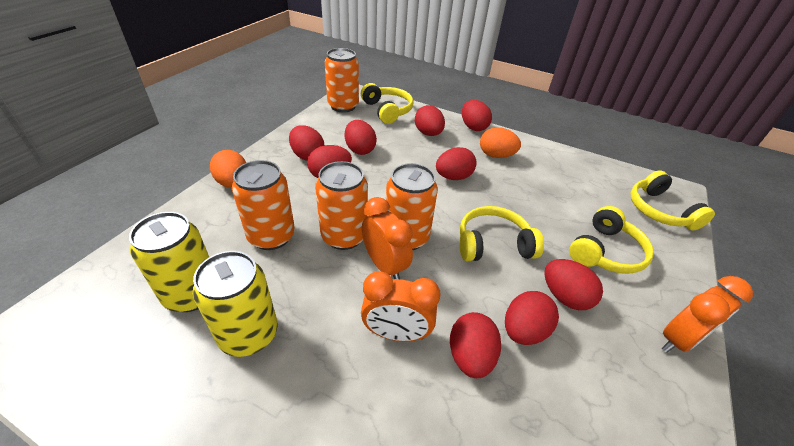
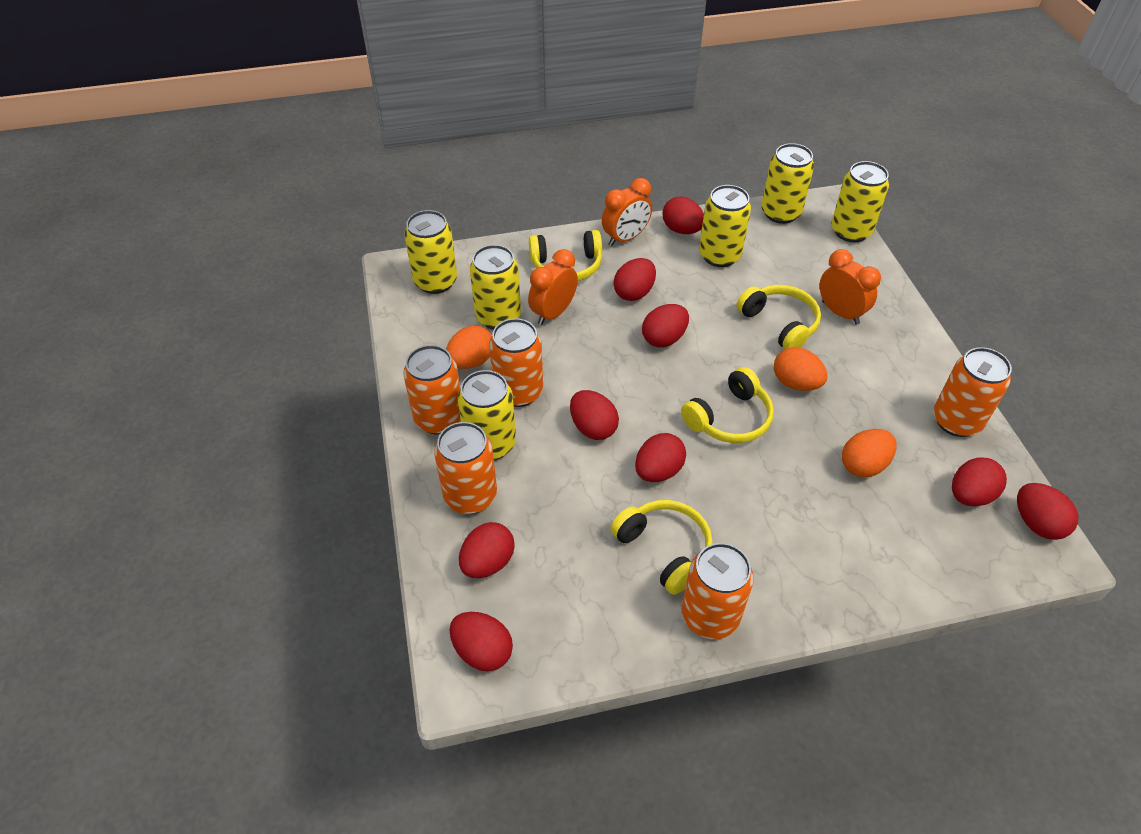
orange can: [232,160,295,250] [315,161,368,250] [325,48,359,113] [386,163,438,250] = 4 -> [403,345,461,434] [434,422,497,514] [489,318,543,407] [681,543,754,639] [933,347,1012,437] = 5
orange egg: [210,150,246,188] [480,127,521,158] = 2 -> [446,325,492,369] [774,347,827,391] [842,429,897,477] = 3
yellow can: [129,212,209,312] [193,251,278,357] = 2 -> [405,210,457,294] [458,370,516,460] [470,245,521,330] [699,185,751,267] [761,143,814,224] [831,161,889,242] = 6

